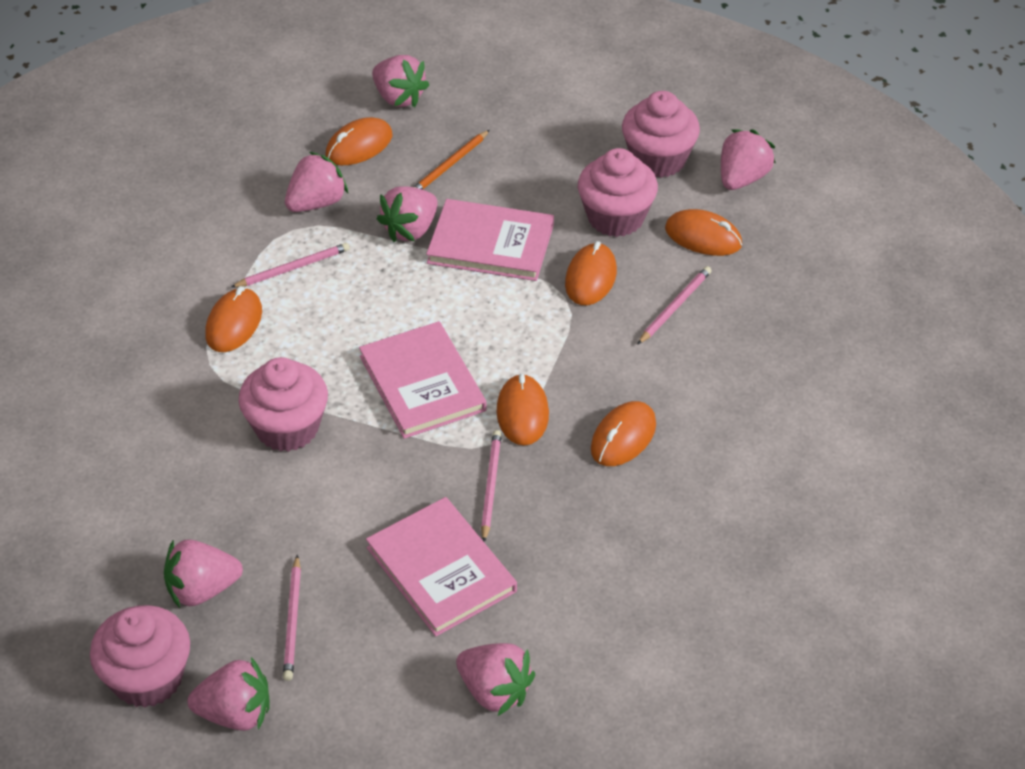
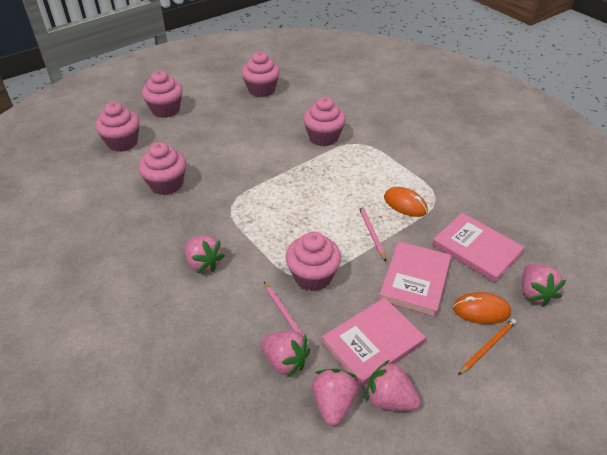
orange mouse: [205,286,262,352] [326,117,393,165] [496,374,549,446] [565,241,617,305] [591,401,656,466] [665,209,742,256] = 6 -> [384,187,428,217] [453,292,511,324] = 2
pink cupcake: [90,605,190,708] [238,357,328,452] [578,148,658,237] [622,91,700,178] = 4 -> [95,102,140,152] [138,142,186,195] [142,71,183,118] [242,52,280,97] [286,232,341,291] [303,97,346,146] = 6
pink pencil: [230,243,350,288] [283,555,301,681] [481,430,502,542] [637,266,712,345] = 4 -> [264,282,309,346] [358,205,386,261] = 2
pink strawberry: [164,539,243,608] [188,657,270,731] [285,152,348,212] [372,55,429,107] [377,186,438,242] [456,643,535,716] [721,129,775,190] = 7 -> [185,235,225,273] [261,331,310,378] [312,369,358,426] [366,360,421,411] [522,264,566,306] = 5

